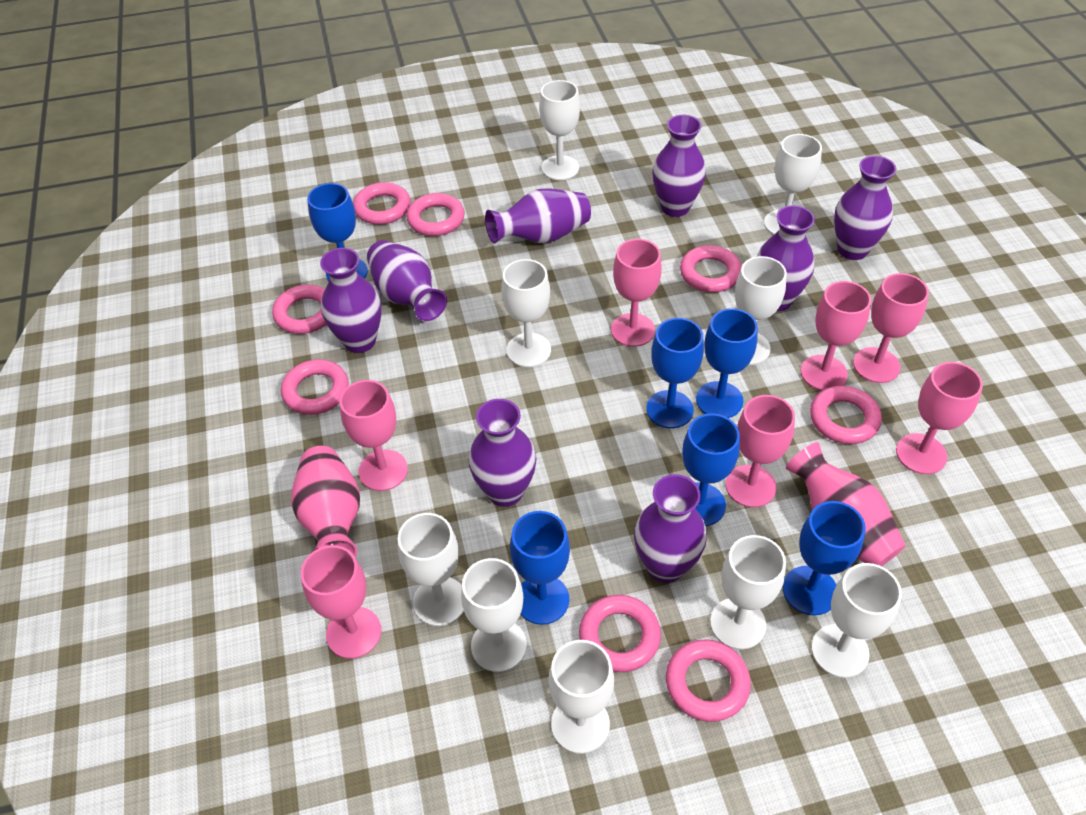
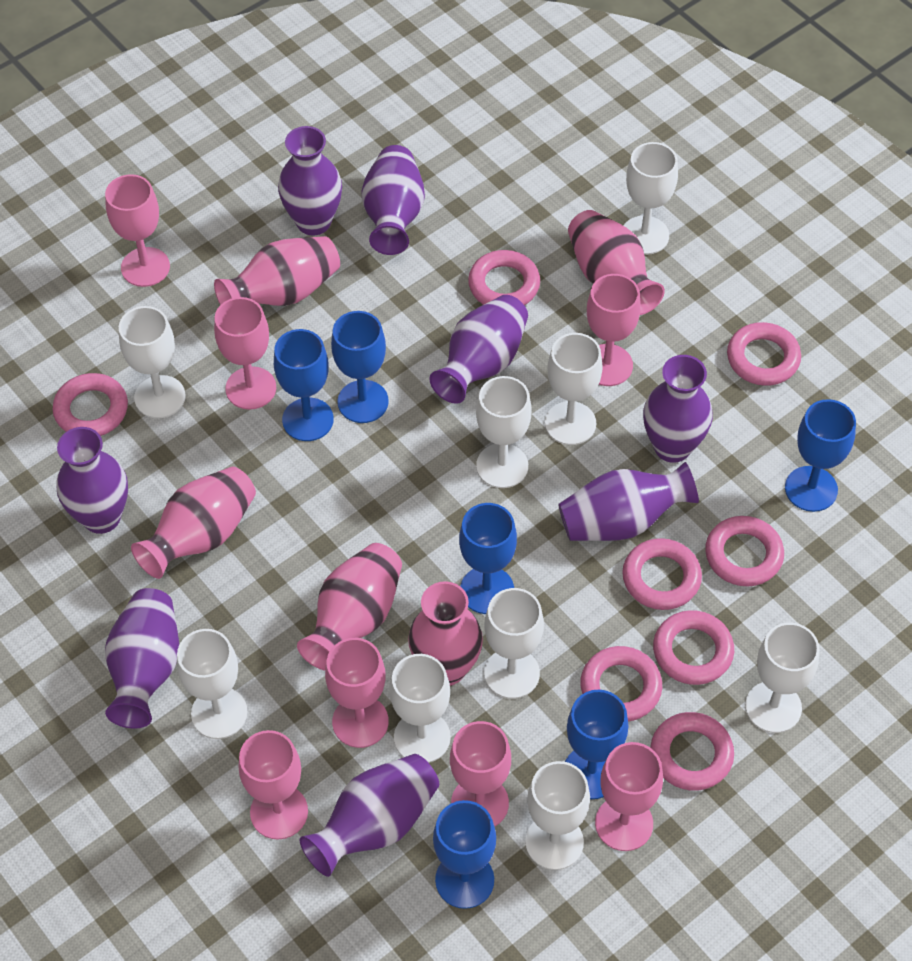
pink vase: [291,446,360,557] [786,442,906,566] = 2 -> [131,467,256,579] [214,236,340,306] [297,543,402,671] [408,581,483,686] [568,210,665,315] = 5

